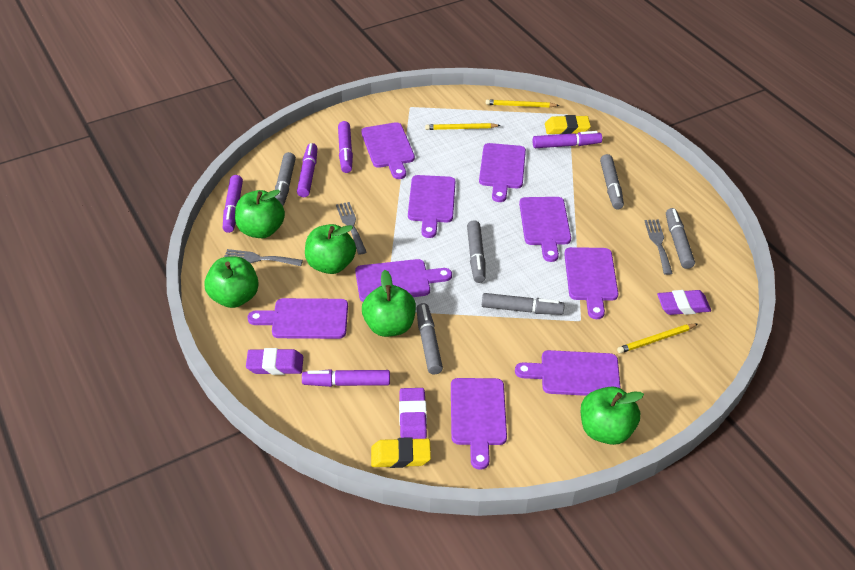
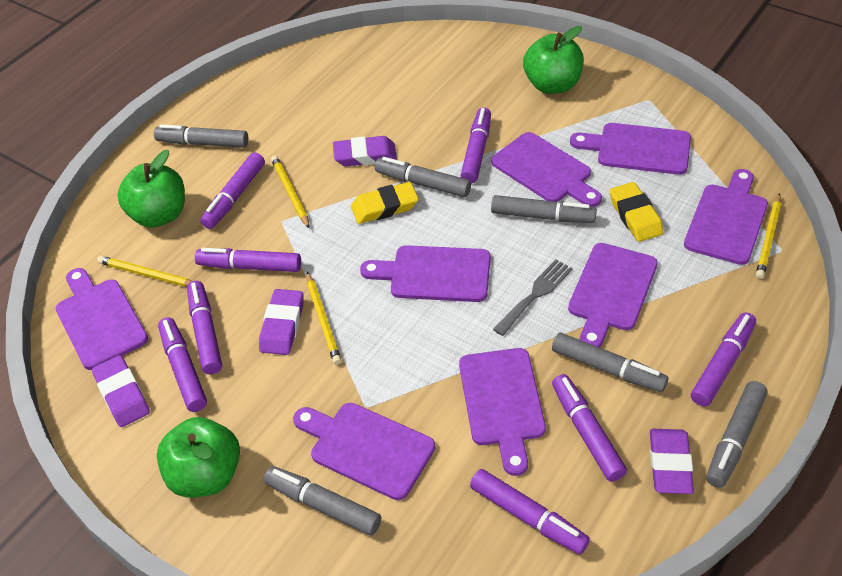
green apple: [204,257,259,308] [235,190,285,238] [305,224,356,274] [362,270,416,337] [581,386,644,445] = 5 -> [117,150,185,228] [157,417,240,498] [523,26,584,94] = 3
grey fork: [224,249,303,266] [336,202,367,255] [645,220,673,275] = 3 -> [493,259,573,336] = 1
purple cutting board: [247,298,348,339] [355,259,452,302] [361,122,415,179] [408,175,455,238] [451,378,507,470] [479,143,526,202] [515,350,621,396] [519,197,571,262] [564,247,618,319] = 9 -> [56,268,148,370] [293,403,435,500] [360,245,491,302] [459,348,546,476] [491,132,602,207] [568,243,658,348] [570,123,691,175] [684,169,768,265] = 8
purple eraser: [246,348,303,375] [399,388,427,439] [657,290,711,315] = 3 -> [92,355,150,427] [259,289,304,355] [333,136,397,166] [650,429,694,494] = 4
purple marker: [223,175,243,233] [297,143,317,197] [302,369,390,387] [338,121,353,173] [532,131,602,148] = 5 -> [158,317,207,412] [187,281,222,374] [195,248,301,272] [200,152,265,229] [460,108,491,184] [470,469,590,554] [552,374,627,482] [691,312,756,407] = 8
yellow pencil: [425,123,501,130] [486,100,560,108] [617,324,698,353] = 3 -> [97,256,192,287] [271,156,310,229] [306,272,342,365] [756,193,781,279] = 4

